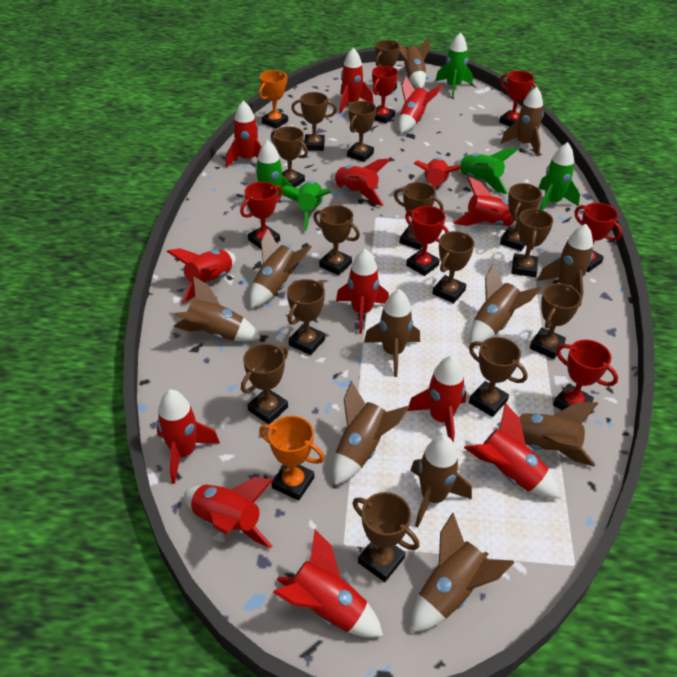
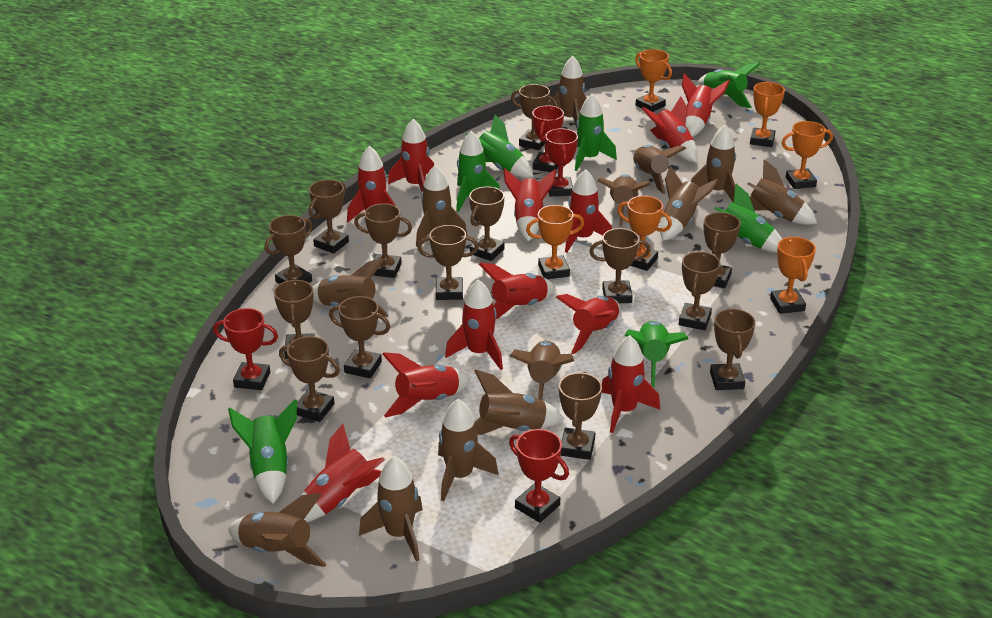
brown rocket: [174,276,260,341] [250,229,312,308] [333,381,409,485] [364,289,420,377] [393,37,430,88] [410,435,472,528] [411,513,515,632] [470,264,542,344] [497,402,598,467] [501,87,544,156] [537,224,593,306] = 11 -> [228,493,327,567] [313,258,389,317] [359,456,423,561] [416,165,467,247] [438,399,499,501] [474,370,564,435] [510,341,574,400] [548,56,587,128] [597,174,651,226] [633,145,686,194] [660,166,719,241] [691,125,736,203] [747,159,817,225] = 13
green rocket: [255,140,297,202] [282,181,331,231] [435,32,473,98] [454,148,518,194] [539,142,580,210] = 5 -> [228,399,297,504] [456,131,500,212] [466,115,533,178] [575,94,617,171] [625,321,688,387] [698,63,760,108] [714,184,782,253] = 7
orange trophy: [259,70,288,129] [259,416,325,501] = 2 -> [526,205,584,279] [617,196,672,271] [635,49,672,112] [750,82,785,147] [770,237,816,314] [782,121,833,189] = 6
red rocket: [156,389,220,484] [167,248,236,303] [184,477,273,549] [226,101,262,167] [273,530,383,638] [330,159,390,206] [336,249,389,334] [340,48,374,113] [398,76,443,133] [407,355,466,443] [414,158,461,205] [453,177,516,226] [464,403,560,498] = 13 -> [301,424,385,522] [347,146,397,222] [382,352,471,417] [388,119,434,192] [445,279,503,370] [479,263,555,319] [503,168,556,241] [556,294,620,354] [565,169,612,253] [601,335,660,433] [642,96,697,162] [682,73,730,137] = 12
red trophy: [240,182,282,250] [372,66,398,124] [405,206,449,276] [499,71,537,127] [553,340,618,410] [574,203,622,272] = 6 -> [213,308,278,390] [509,429,569,523] [532,106,564,172] [545,128,578,197] = 4

